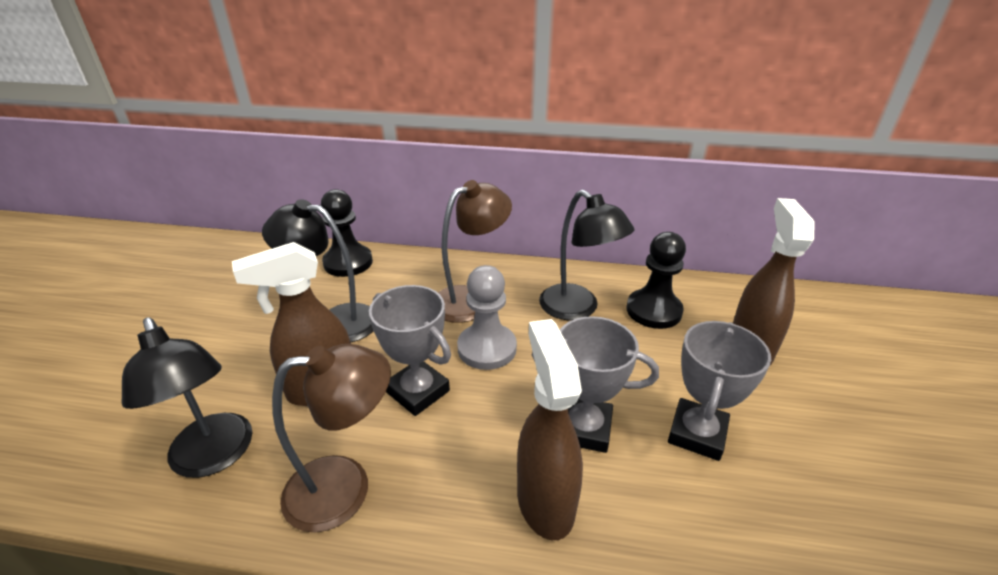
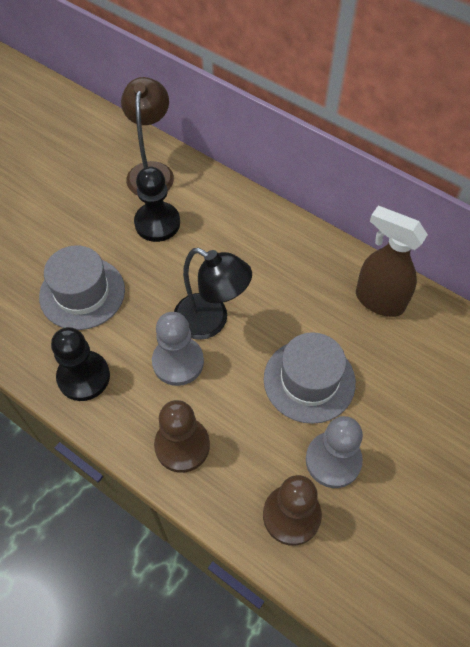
black lamp: [122,317,253,478] [262,199,373,342] [539,190,634,320] = 3 -> [174,248,252,340] = 1
brown lamp: [272,344,391,532] [438,180,512,323] = 2 -> [121,77,174,195] = 1
brown pawn: none = 0 -> [154,400,210,473] [263,475,322,546] = 2
brown spray bottle: [232,242,351,406] [517,319,583,540] [733,198,815,365] = 3 -> [356,206,428,317] = 1
grey hat: none = 0 -> [39,245,125,330] [264,332,356,424] = 2
grey pawn: [457,265,517,370] = 1 -> [152,312,204,386] [306,416,363,488] = 2
grey trophy: [369,285,451,416] [532,316,659,453] [668,321,771,461] = 3 -> none = 0

